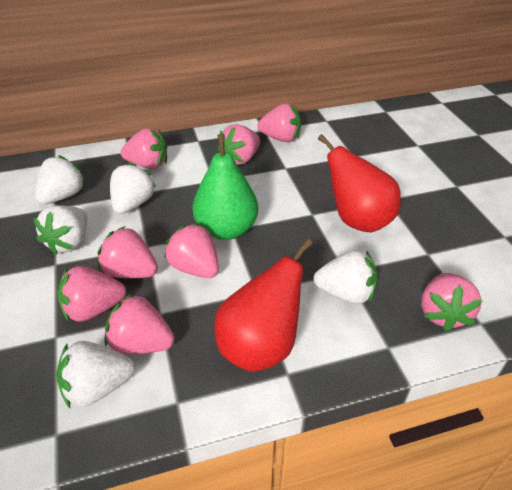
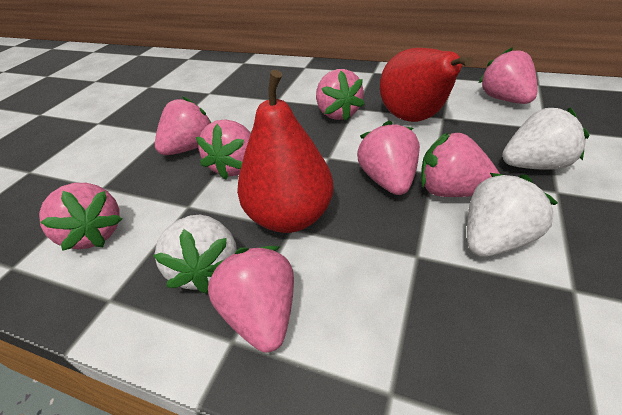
green pear: [192,134,258,240] = 1 -> none = 0
white strawberry: [33,205,87,255] [35,155,86,204] [56,341,135,408] [110,163,156,214] [313,250,378,304] = 5 -> [153,215,237,294] [467,173,558,257] [502,108,589,170] = 3

